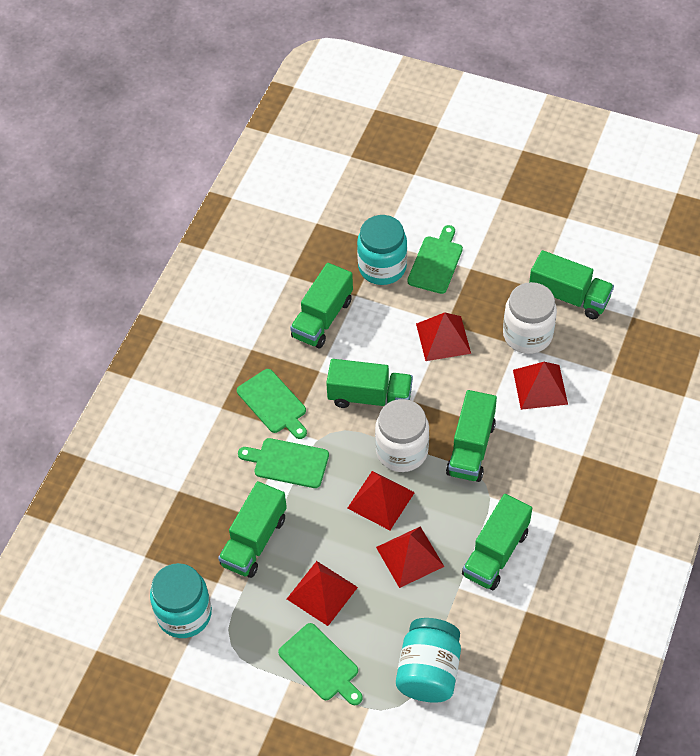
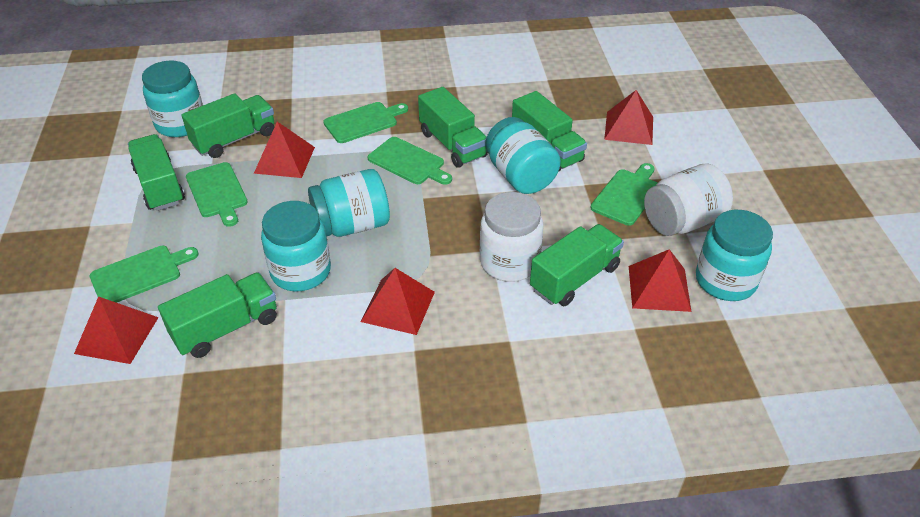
green cutting board: [237,369,307,439] [238,438,329,488] [278,623,363,705] [407,225,463,294] = 4 -> [90,246,199,303] [186,162,248,227] [323,102,408,143] [368,137,452,185] [590,163,658,226] = 5
turquoise jar: [150,563,212,638] [357,215,407,285] [396,618,461,703] = 3 -> [142,61,203,137] [261,201,331,292] [308,169,390,237] [485,117,561,194] [696,210,773,301] = 5

